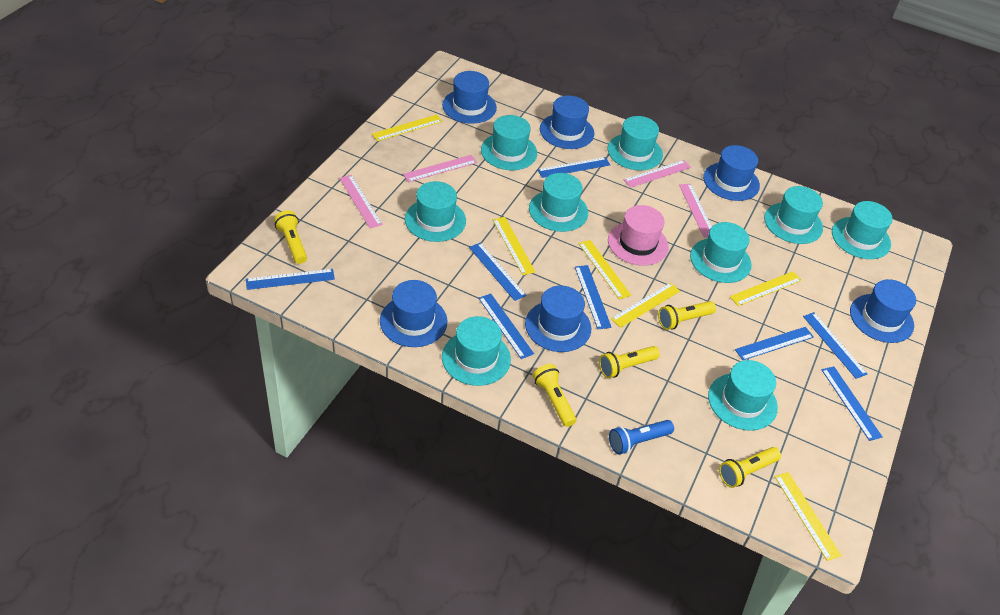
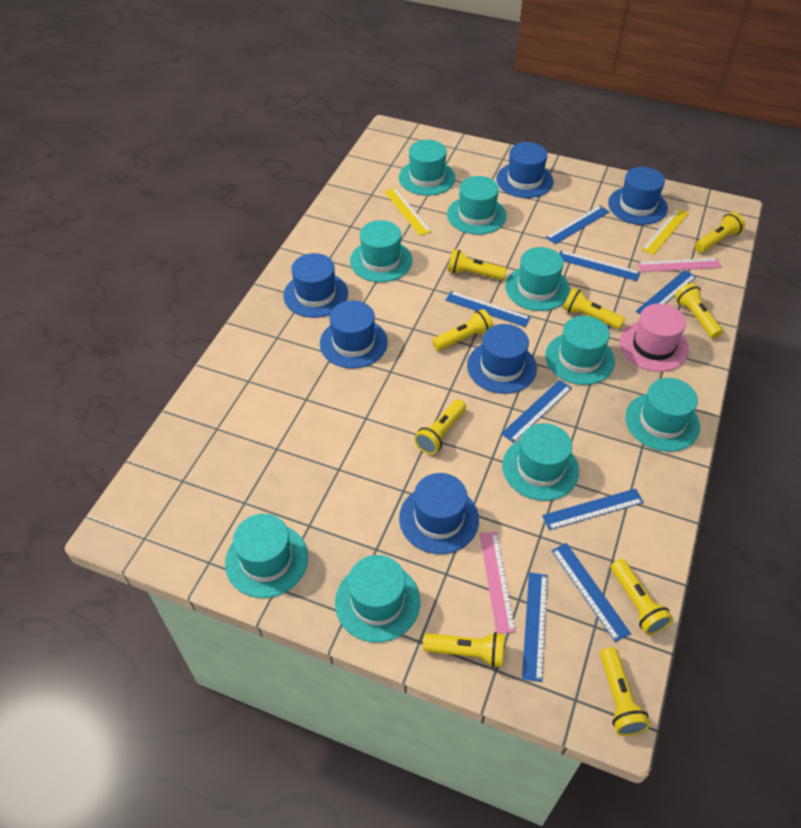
blue flashlight: [609,420,674,455] = 1 -> none = 0
pink ruler: [339,175,383,229] [403,155,477,182] [624,160,691,188] [679,184,712,237] = 4 -> [479,532,516,634] [638,258,722,272] = 2
yellow flashlight: [274,210,307,264] [533,364,576,427] [599,346,660,378] [658,301,716,330] [719,447,781,488] = 5 -> [414,399,466,455] [423,632,505,668] [432,309,493,351] [448,249,507,280] [563,288,625,329] [600,647,650,736] [611,559,673,635] [675,283,723,338] [695,212,745,253] = 9
yellow ruler: [372,114,443,141] [493,217,535,275] [578,240,631,299] [611,283,680,328] [730,271,802,306] [774,472,842,561] = 6 -> [384,188,432,236] [641,208,689,255] = 2

